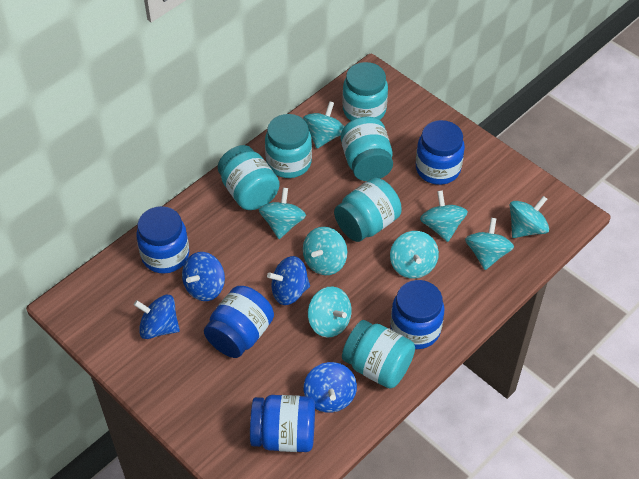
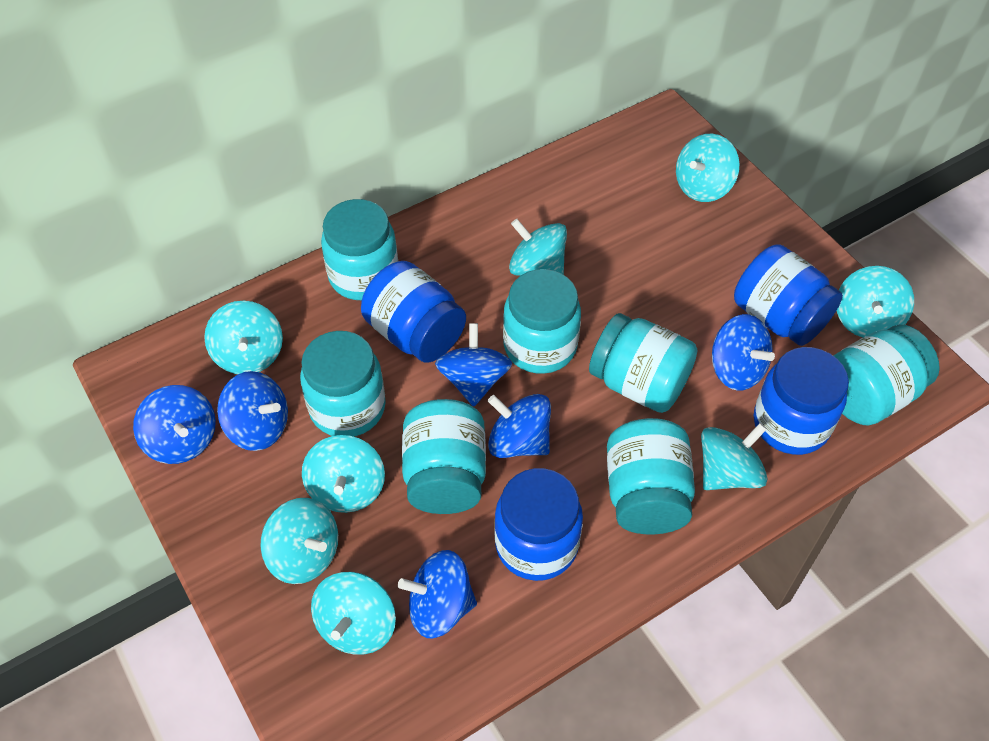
blue jar: [136,206,189,274] [204,286,274,358] [250,395,315,452] [390,280,444,349] [416,120,465,185] = 5 -> [361,261,466,363] [494,468,583,581] [734,244,843,346] [754,347,849,455] = 4
blue spinning top: [134,295,180,339] [182,252,225,301] [267,256,310,305] [304,362,357,413] = 4 -> [133,385,216,464] [217,371,288,451] [398,550,477,639] [435,323,512,407] [488,394,551,458] [712,314,775,391] = 6
turquoise jar: [218,145,280,210] [265,114,312,178] [334,178,402,242] [341,117,393,181] [342,62,388,121] [342,320,415,389] = 6 -> [300,331,386,437] [321,199,398,300] [402,399,486,514] [503,269,581,374] [589,313,697,413] [607,418,695,534] [833,325,940,426] = 7

